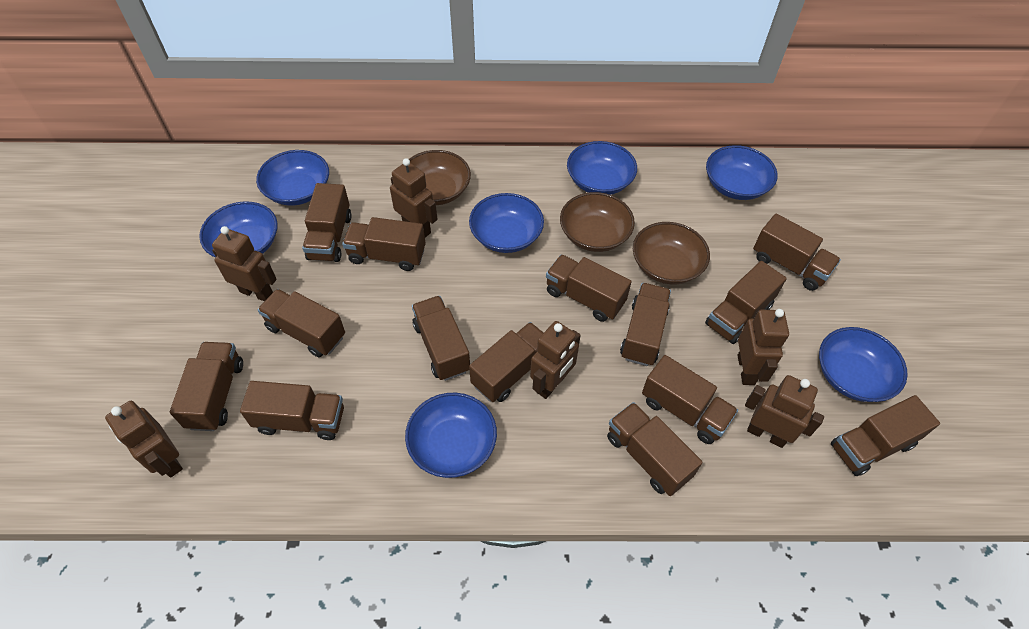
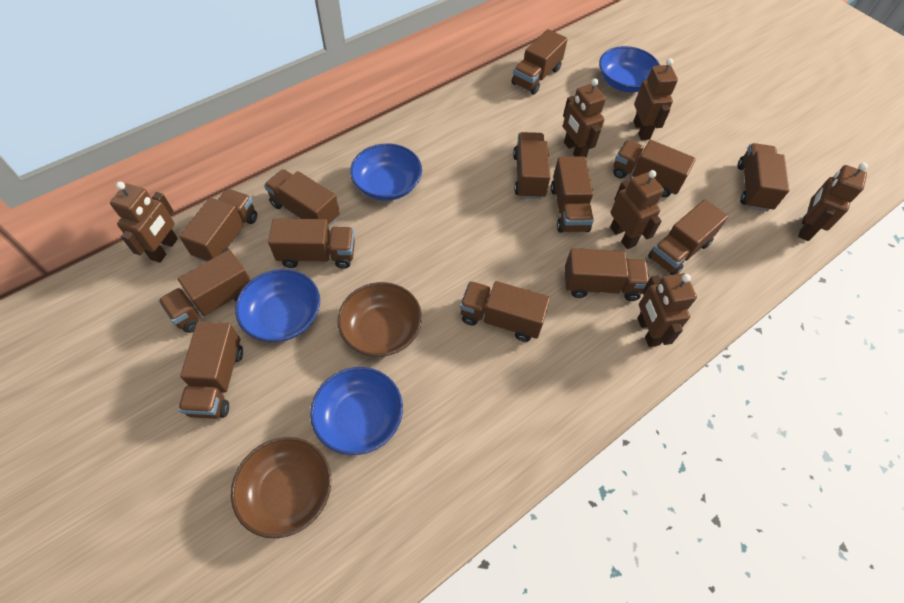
blue bowl: [199,201,278,258] [256,150,329,206] [405,393,497,478] [469,193,544,253] [567,141,637,195] [706,145,778,200] [819,327,908,402] = 7 -> [235,269,320,342] [310,367,403,455] [350,143,422,201] [599,46,660,92] = 4
brown bowl: [409,150,471,205] [560,192,635,252] [633,222,710,284] = 3 -> [231,437,331,538] [337,282,422,357] = 2
brown truck: [170,342,243,431] [240,381,344,440] [258,289,345,358] [302,183,352,262] [342,217,426,271] [412,296,470,381] [469,322,543,402] [546,254,632,322] [607,402,703,496] [620,283,671,366] [642,355,738,444] [705,261,787,344] [753,214,841,291] [831,395,940,476] = 14 -> [158,250,251,333] [178,321,243,419] [179,189,257,262] [264,169,340,227] [268,218,355,269] [460,281,550,342] [511,29,568,94] [513,132,551,199] [551,157,594,233] [565,248,649,301] [613,140,696,197] [648,199,728,275] [738,143,789,211] = 13

